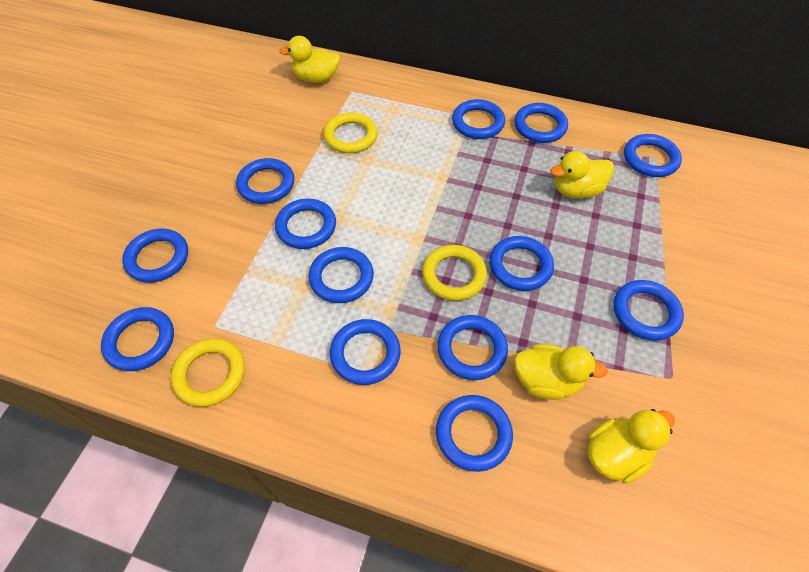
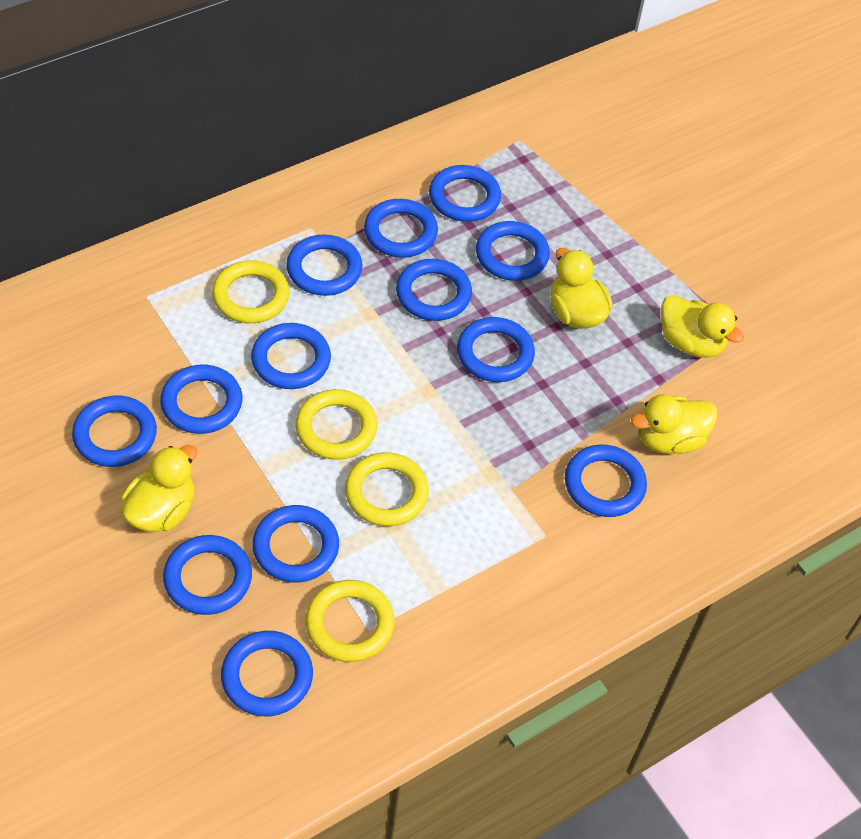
yellow ring: [171,338,245,407] [323,112,378,153] [422,245,487,301] = 3 -> [212,260,290,323] [295,389,377,460] [305,580,395,662] [345,452,429,526] = 4

